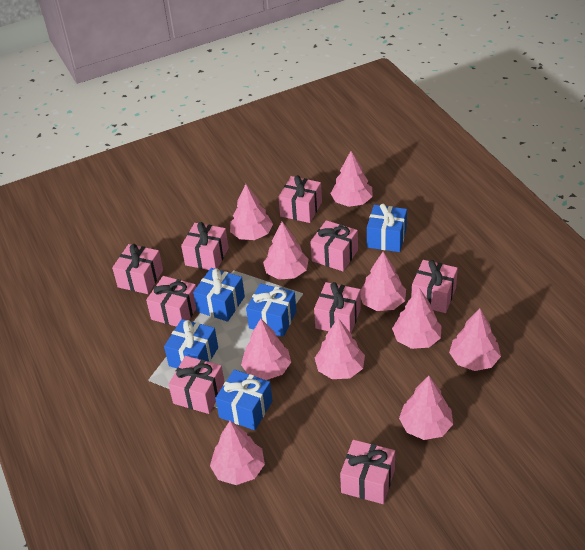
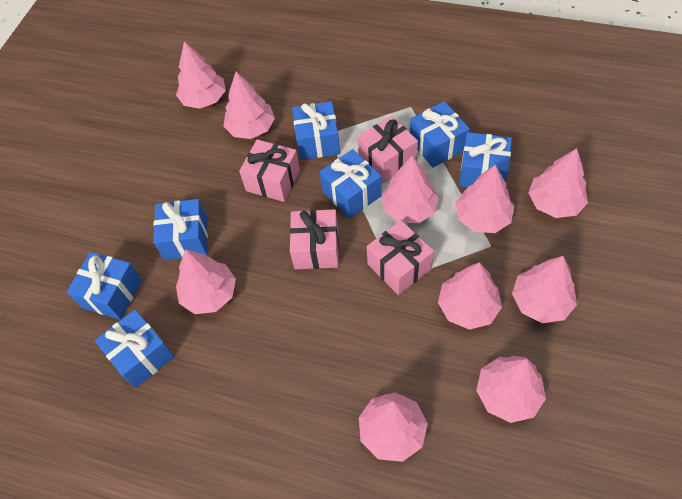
blue gift: [164,319,218,368] [193,268,245,322] [215,369,273,430] [246,283,297,337] [367,204,407,252] = 5 -> [67,252,142,320] [95,309,174,388] [153,199,208,260] [292,101,340,160] [320,149,382,219] [410,101,470,168] [459,132,512,187] = 7
pink gift: [112,244,163,294] [146,276,196,327] [168,356,225,414] [181,222,229,270] [278,175,322,223] [310,220,358,271] [314,282,361,333] [340,440,395,504] [411,260,458,313] = 9 -> [239,139,300,202] [290,209,339,269] [358,116,418,183] [367,220,434,295] = 4

